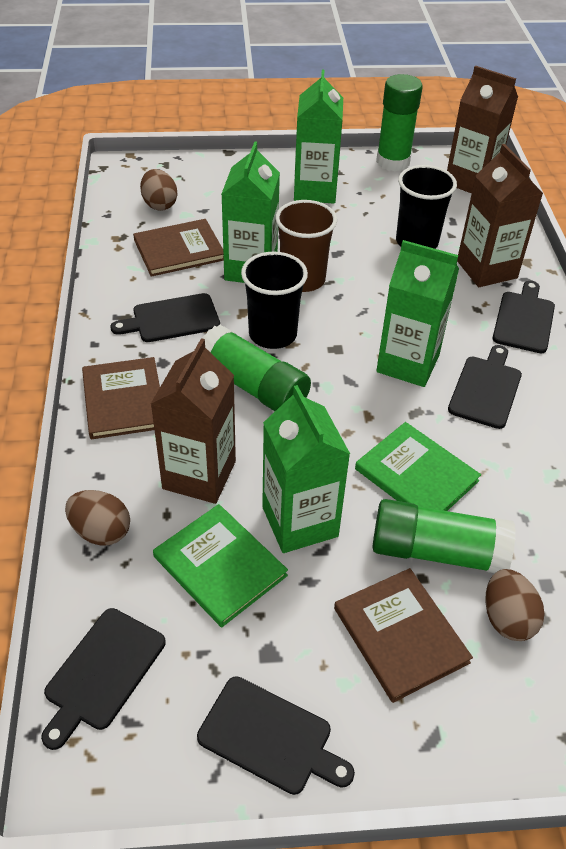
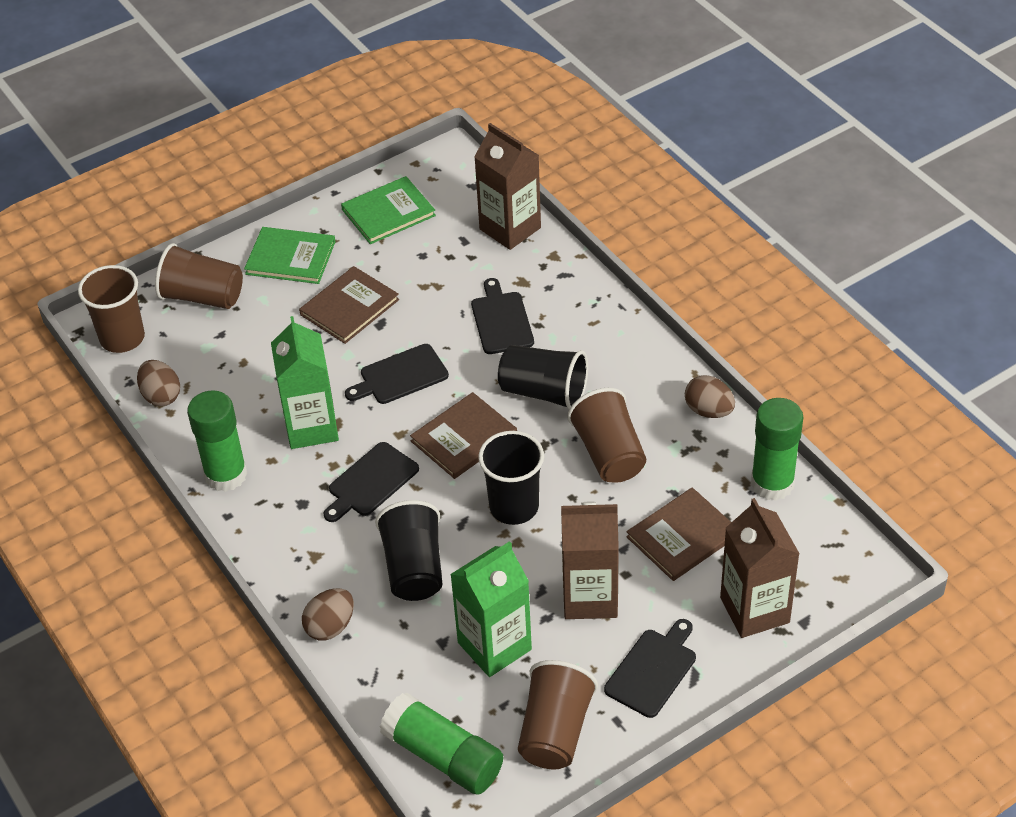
black cup: [241,251,308,349] [396,165,457,249] = 2 -> [375,500,443,601] [478,431,544,525] [498,345,588,409] = 3
black cutting board: [41,608,166,750] [111,293,220,342] [197,676,355,795] [448,345,522,429] [493,281,555,353] = 5 -> [323,442,419,522] [345,344,449,404] [471,278,534,354] [604,619,696,718] = 4
brown cup: [275,200,337,292] = 1 -> [78,265,145,353] [155,243,243,309] [518,660,598,769] [568,388,646,483] = 4
green carton: [222,141,280,283] [262,385,350,553] [294,70,343,203] [376,240,459,387] = 4 -> [271,316,339,449] [450,541,532,677] = 2

